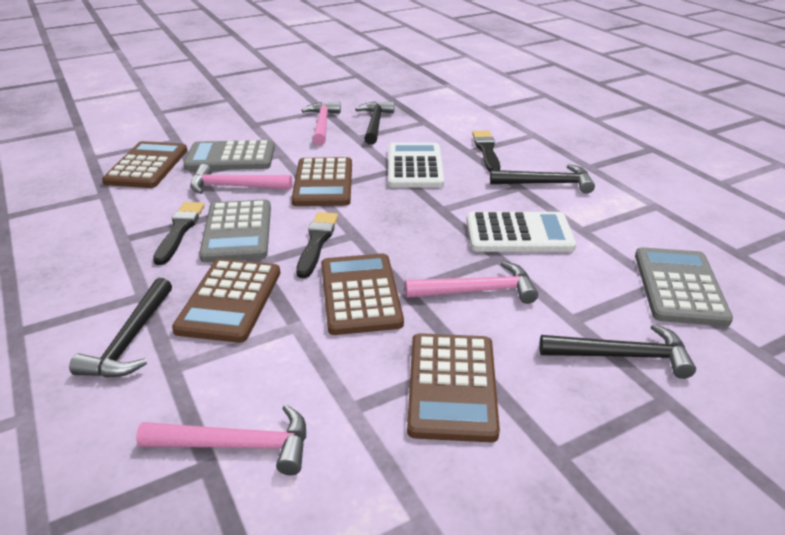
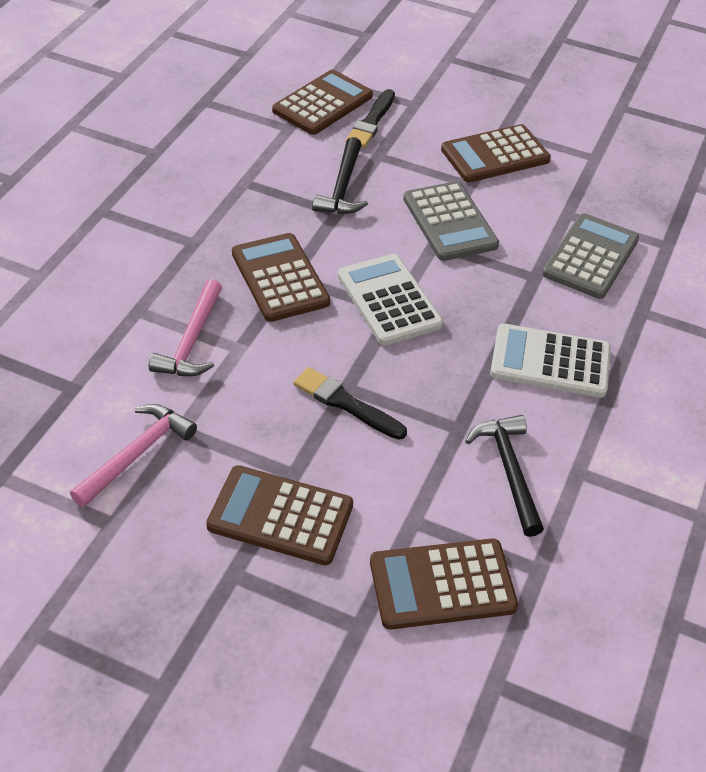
black brush: [153,202,204,265] [296,212,338,278] [472,131,500,172] = 3 -> [293,367,407,440] [346,89,395,148] = 2
black hammer: [69,278,172,378] [355,101,395,145] [490,164,595,194] [540,324,696,379] = 4 -> [312,137,368,214] [465,415,544,537] = 2
grey calculator: [184,140,275,170] [199,199,271,262] [635,247,733,326] = 3 -> [403,181,499,261] [542,213,639,299] = 2
pink hammer: [136,404,306,475] [190,164,292,194] [301,101,341,145] [405,261,538,304] = 4 -> [70,404,197,507] [149,279,222,376] = 2

